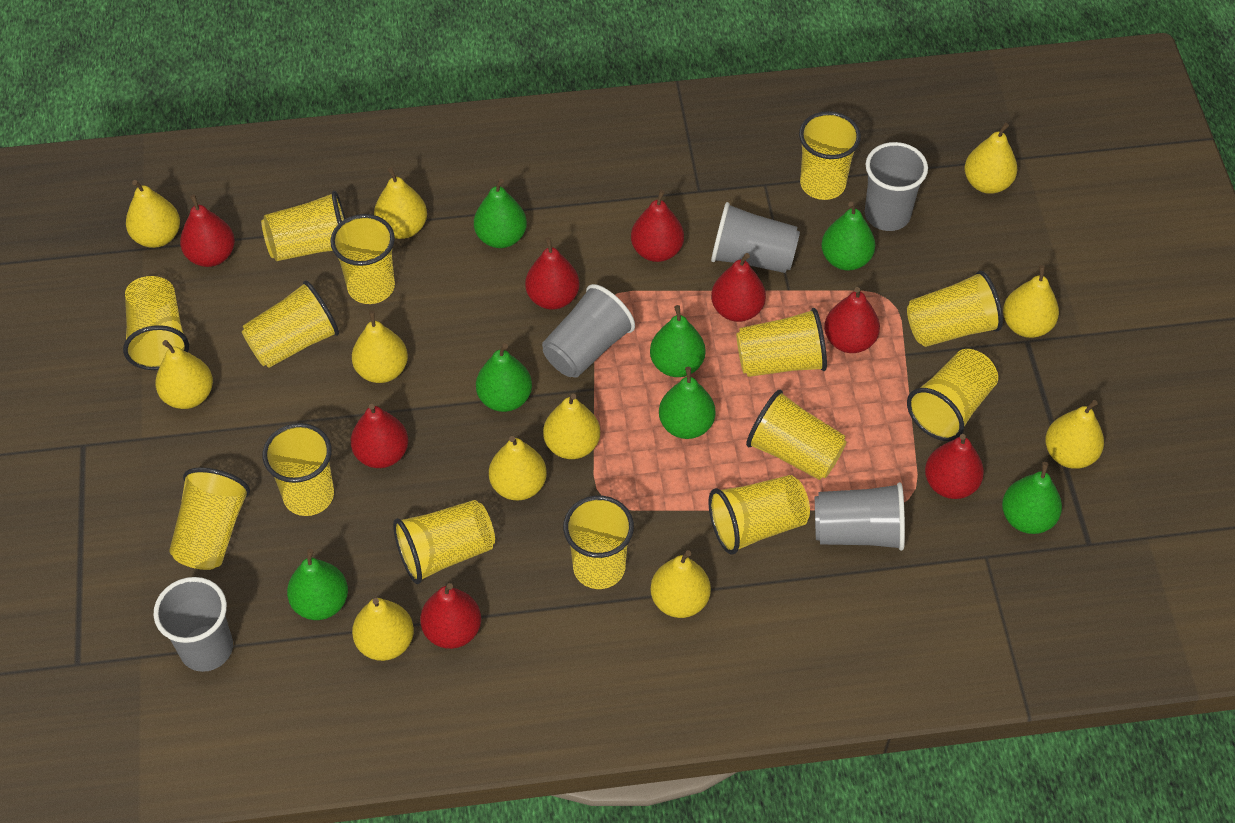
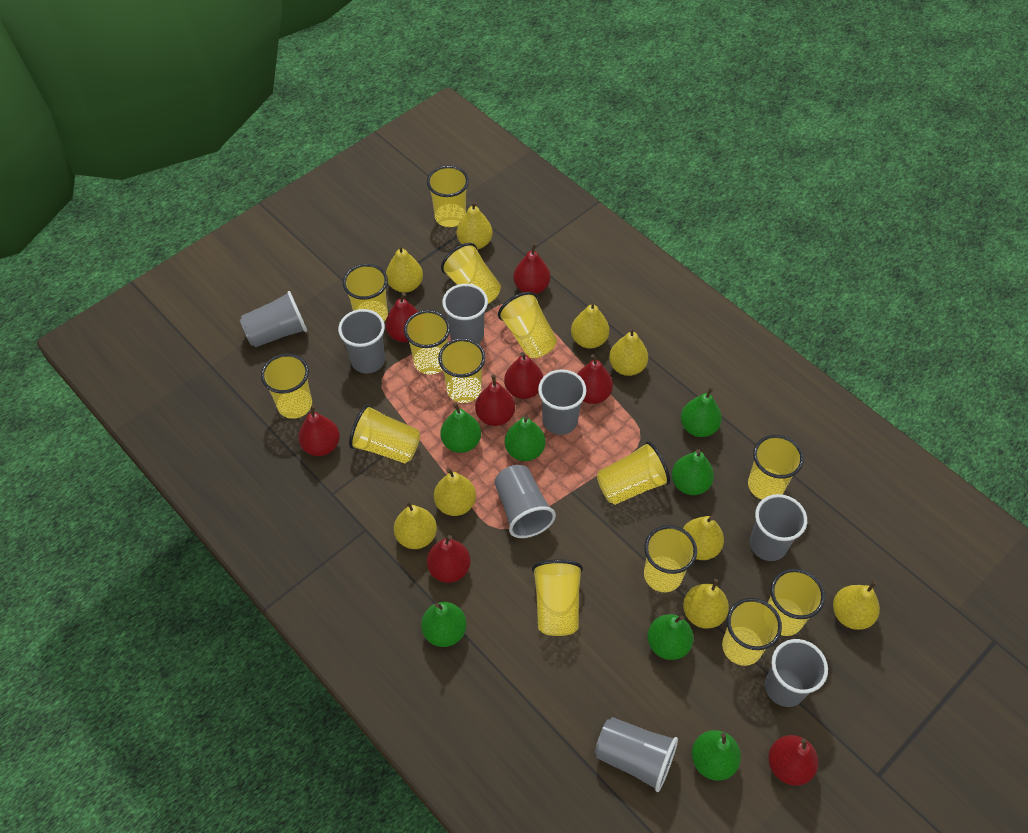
grey cup: [154,577,233,672] [542,284,635,378] [711,202,800,273] [815,482,905,551] [865,142,928,231] = 5 -> [240,291,307,347] [338,309,385,374] [442,284,488,344] [494,465,556,538] [538,369,586,435] [595,717,678,792] [750,494,807,561] [765,639,828,707] = 8
yellow pear: [126,180,180,248] [155,340,213,409] [352,311,408,383] [352,598,414,661] [374,167,427,239] [489,436,547,500] [543,394,600,459] [650,550,711,618] [965,123,1017,194] [1003,265,1059,338] [1045,400,1104,469] = 11 -> [386,245,423,293] [394,501,437,549] [434,468,476,516] [457,201,493,250] [571,302,609,349] [609,328,648,376] [683,516,724,560] [683,579,729,629] [833,581,880,630] = 9

